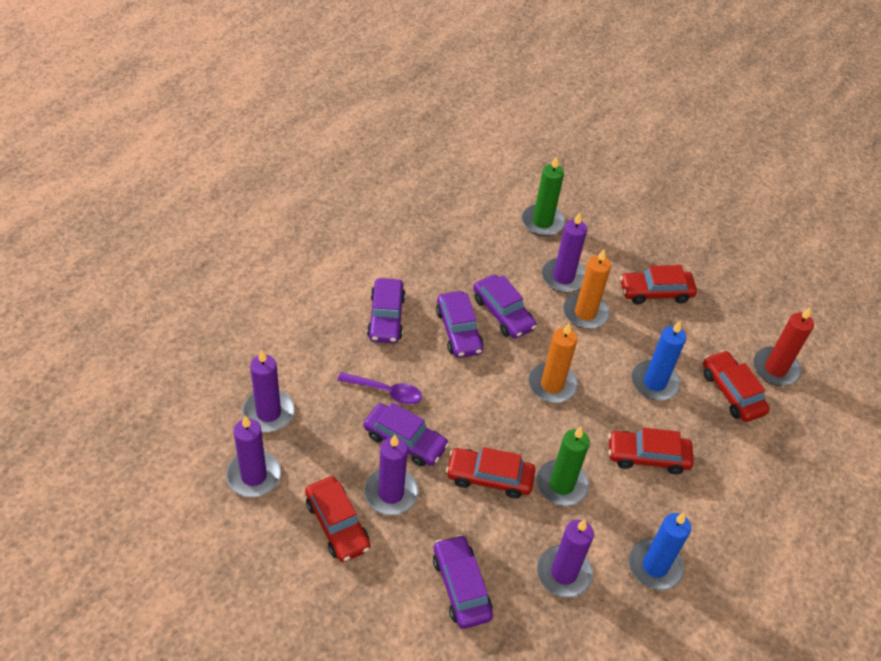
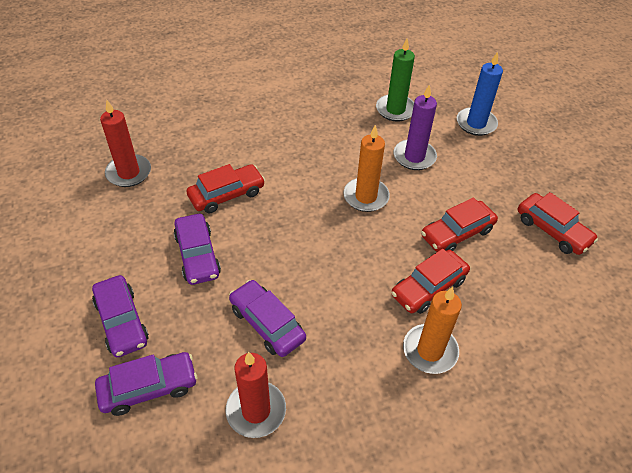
blue candle: [629,512,691,590] [632,321,686,400] = 2 -> [457,52,503,136] = 1
green candle: [522,156,565,236] [536,427,590,506] = 2 -> [376,38,415,122] = 1
purple candle: [226,416,281,497] [242,350,295,432] [364,435,418,515] [537,519,594,598] [542,213,587,293] = 5 -> [394,84,437,170] = 1
purple car: [364,403,449,467] [367,278,406,343] [433,534,493,629] [436,291,484,358] [473,275,537,339] = 5 -> [92,275,149,357] [95,352,197,416] [174,214,221,285] [229,280,306,357] = 4
purple spoon: [337,372,422,404] = 1 -> none = 0
red candle: [753,307,814,386] = 1 -> [100,100,151,187] [226,352,286,438] = 2
red car: [305,476,371,562] [446,447,535,499] [608,428,694,474] [620,265,697,305] [703,350,770,422] = 5 -> [187,164,265,213] [391,249,470,314] [421,197,498,252] [518,192,598,255] = 4

